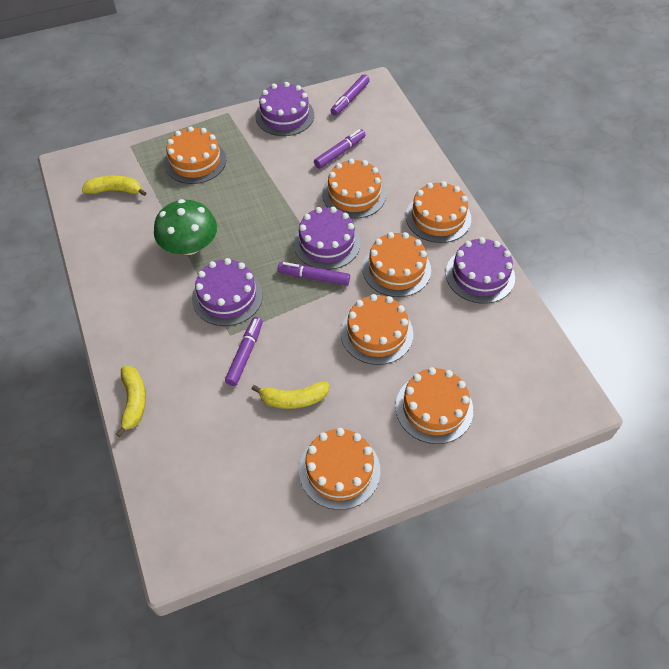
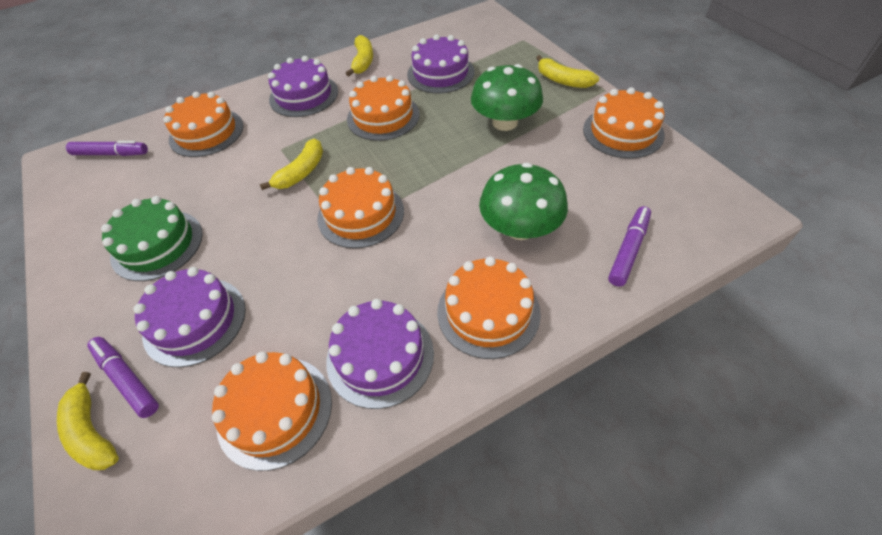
green cake: none = 0 -> [101,196,203,281] = 1
green mushroom: [154,199,217,255] = 1 -> [471,64,543,131] [479,163,568,240] = 2
orange cake: [164,126,226,184] [299,428,380,510] [322,158,386,219] [341,294,413,365] [362,232,431,297] [395,367,473,444] [406,181,471,243] = 7 -> [164,92,244,157] [212,352,332,471] [317,167,404,249] [347,75,420,141] [437,256,541,359] [583,87,665,158] = 6
purple marker: [225,317,263,386] [278,262,350,286] [314,129,366,169] [331,74,370,116] = 4 -> [66,141,148,156] [87,337,159,418] [608,206,651,286] = 3
yellow banana: [82,175,147,196] [116,366,146,437] [252,382,330,409] = 3 -> [57,372,119,470] [260,139,323,190] [346,35,373,76] [536,55,599,88] = 4

